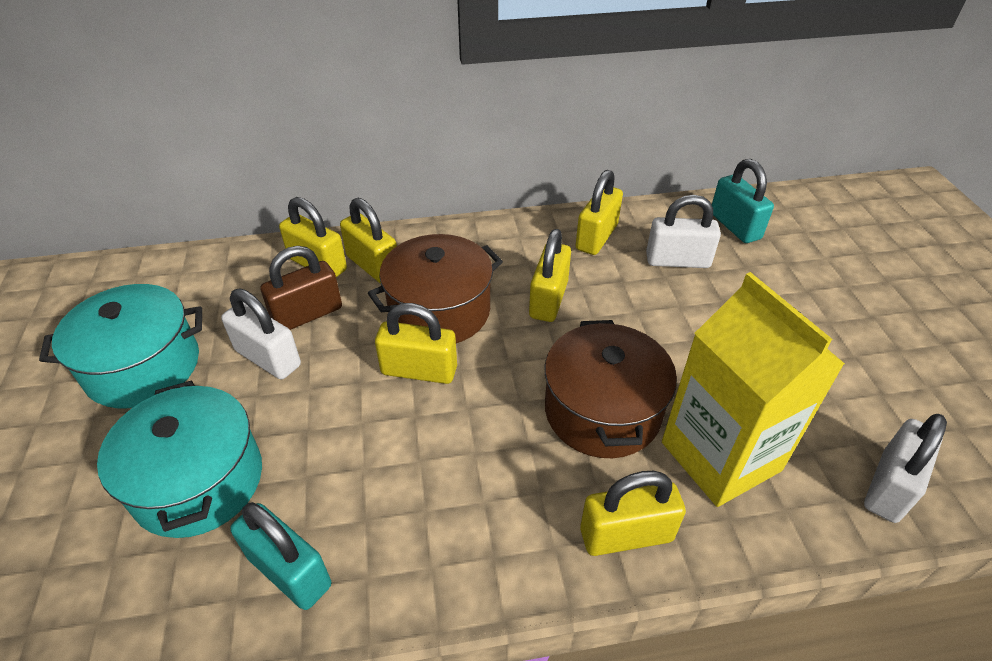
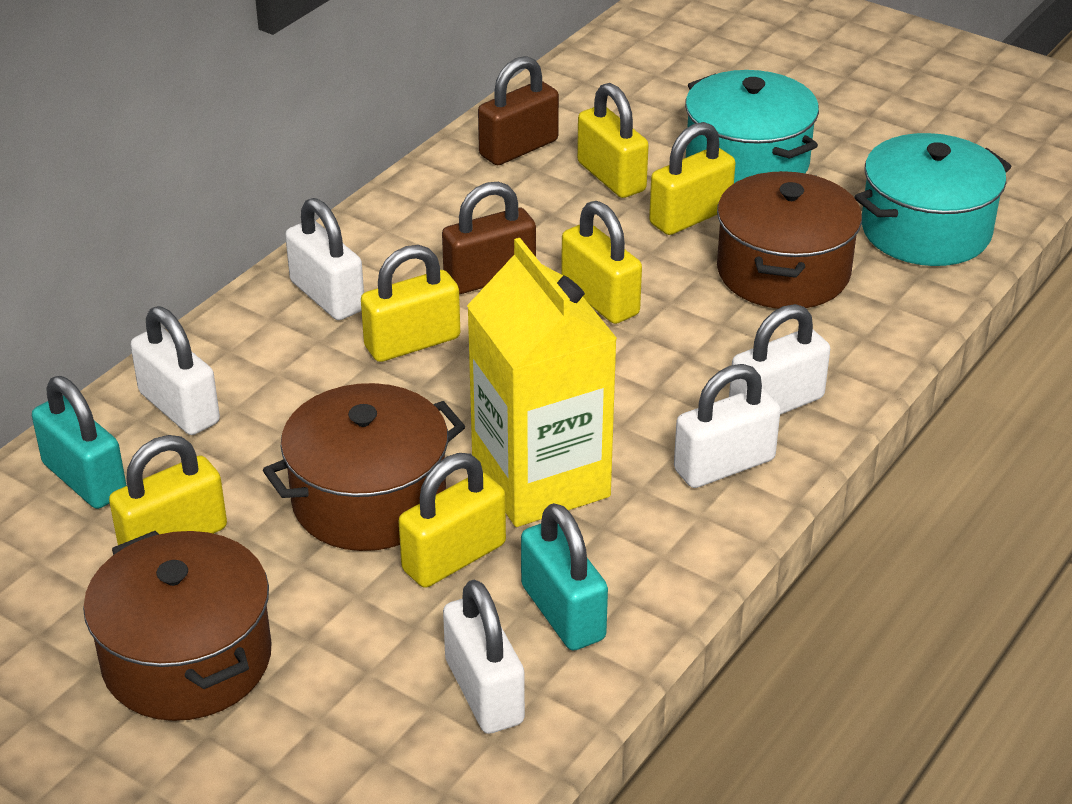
brown padlock: [260,246,342,330] = 1 -> [442,182,536,294] [478,56,559,165] = 2
brown pot: [368,234,503,343] [545,320,677,458] = 2 -> [83,531,272,721] [263,383,465,551] [717,171,862,309] = 3
white padlock: [221,289,301,379] [646,195,721,268] [864,414,947,523] = 3 -> [130,306,220,435] [285,198,364,320] [443,580,525,734] [674,364,781,488] [729,304,830,415] = 5

